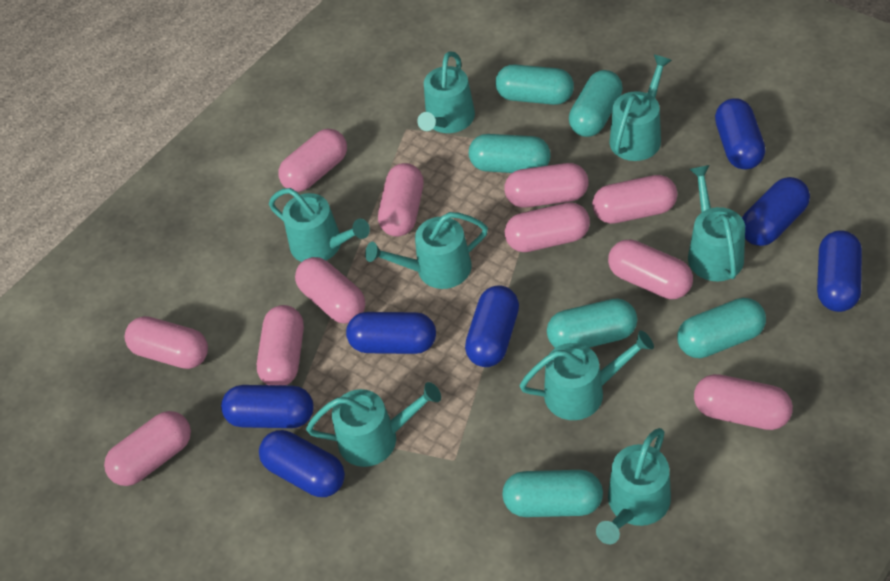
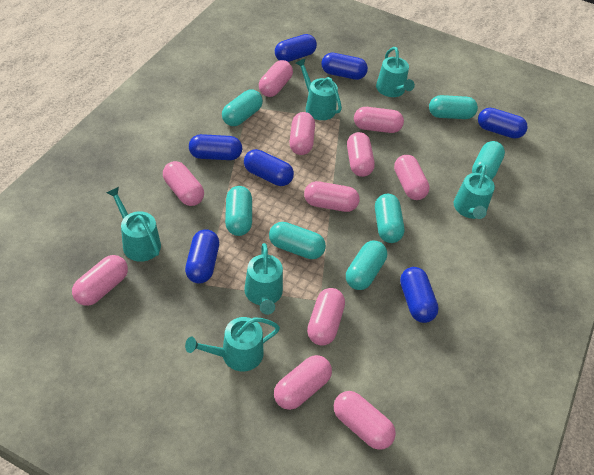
turquoise capsule: [469,134,551,173] [495,64,574,105] [502,470,603,517] [547,298,637,348] [569,70,623,137] [677,298,766,358] = 6 -> [222,90,263,126] [225,186,252,236] [269,222,326,259] [346,240,387,290] [375,194,404,243] [429,95,478,119] [472,141,505,179] = 7
turquoise watering can: [269,188,370,262] [306,382,441,467] [365,212,488,289] [417,51,475,133] [519,330,654,420] [596,428,671,544] [609,55,672,161] [688,165,745,281] = 8 -> [107,187,161,262] [185,317,280,371] [244,243,283,315] [296,58,342,120] [376,47,415,97] [454,163,495,219] = 6

